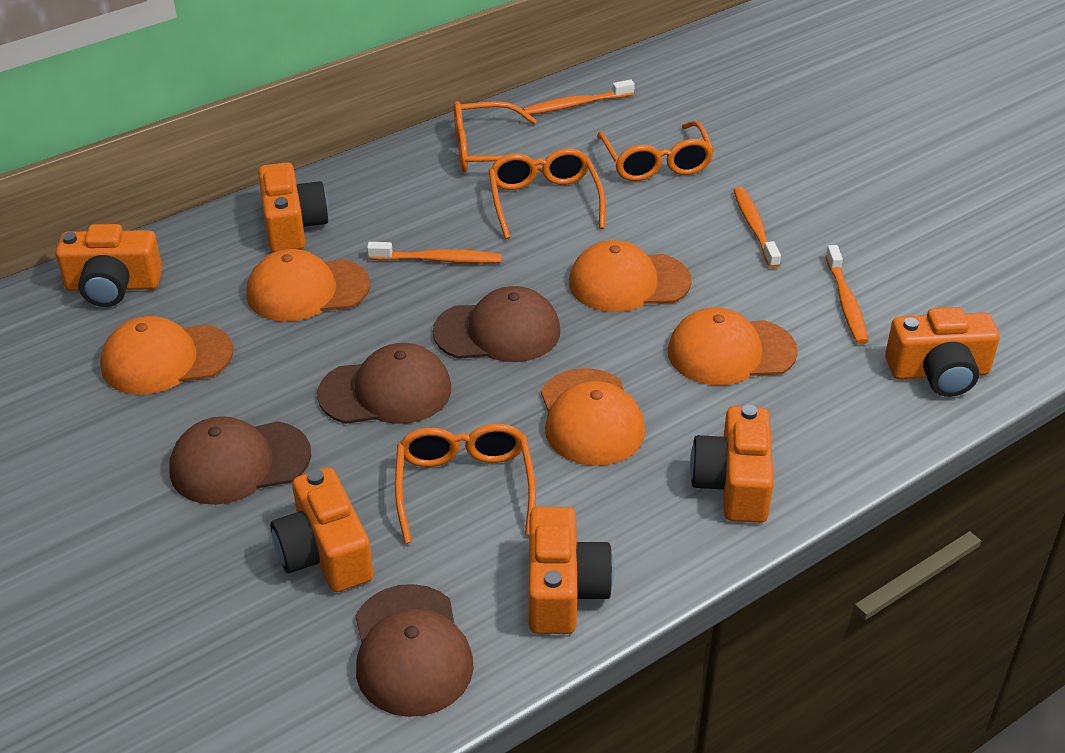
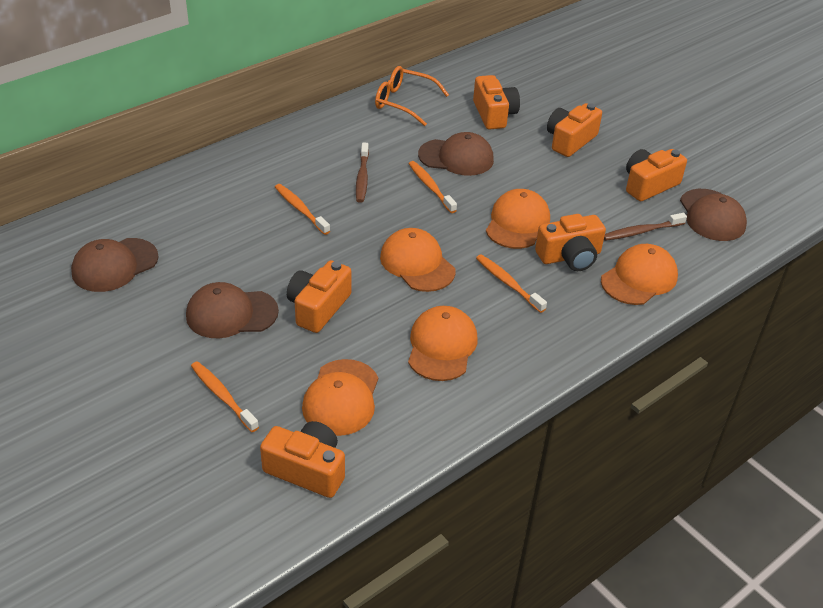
brown toothbrush: none = 0 -> [356,143,369,203] [604,213,687,241] = 2
orange glasses: [395,424,536,544] [454,101,543,173] [488,148,605,239] [597,121,714,181] = 4 -> [375,66,449,126] = 1

